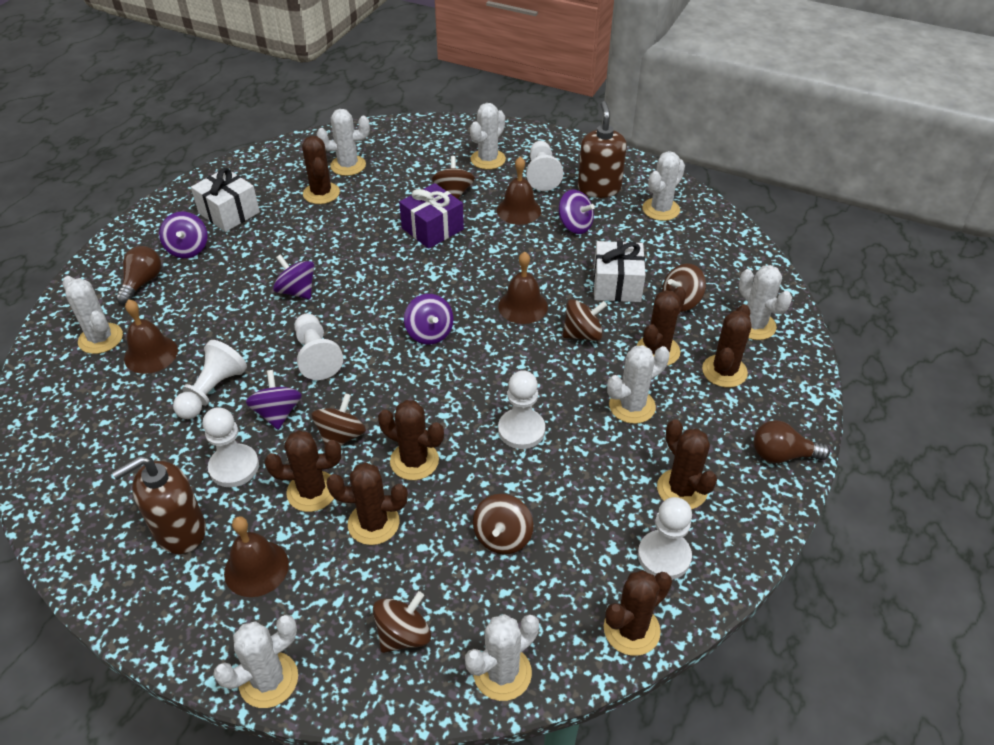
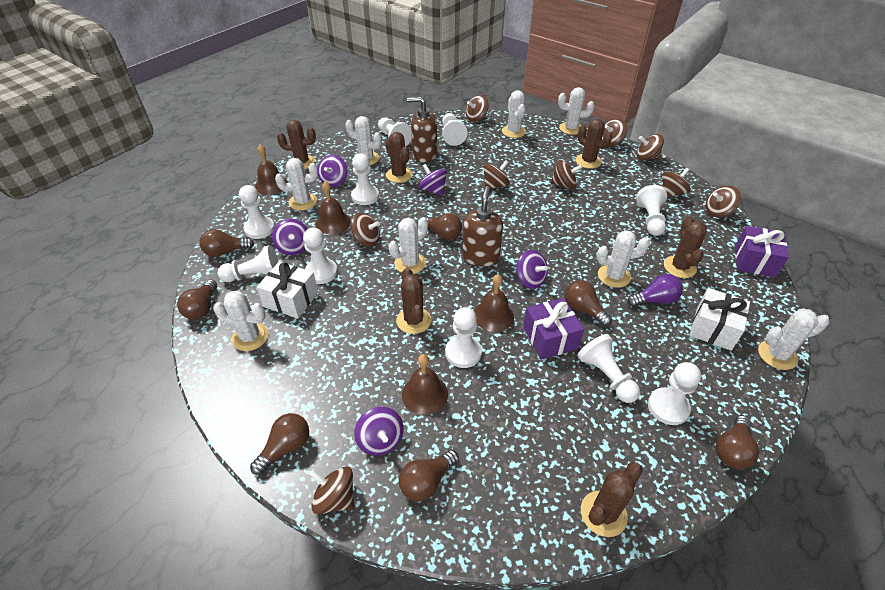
brown cactus: [265,430,341,512] [302,136,340,204] [326,462,408,545] [378,400,444,480] [604,570,672,656] [637,287,686,366] [657,419,717,509] [702,304,751,388] = 8 -> [277,120,316,169] [386,132,412,183] [396,268,431,334] [576,119,612,169] [581,462,643,537] [664,217,707,278] = 6
brown light bulb: [116,246,161,305] [754,420,830,463] = 2 -> [177,280,217,319] [199,229,254,257] [250,413,309,475] [399,450,459,502] [423,213,462,240] [565,280,612,326] [716,415,759,469] = 7
brown spinning top: [311,393,366,446] [373,591,431,653] [432,156,475,199] [473,494,533,554] [563,299,607,341] [662,264,706,312] = 6 -> [309,467,354,514] [351,213,380,247] [466,95,489,122] [483,160,510,189] [551,160,582,189] [602,118,627,147] [637,134,664,160] [662,168,691,197] [706,186,741,217] = 9
purple gift: [399,183,464,249] = 1 -> [523,298,584,360] [735,226,789,278] = 2
purple light bulb: none = 0 -> [628,274,683,307] = 1
white pawn: [173,340,247,419] [203,407,259,487] [294,314,343,380] [498,370,545,449] [526,141,563,191] [638,497,692,580] = 6 -> [218,245,279,282] [239,185,275,239] [303,228,338,284] [351,154,379,205] [378,117,412,147] [442,113,468,146] [445,307,482,368] [577,334,640,403] [636,185,667,236] [648,362,701,425] = 10

